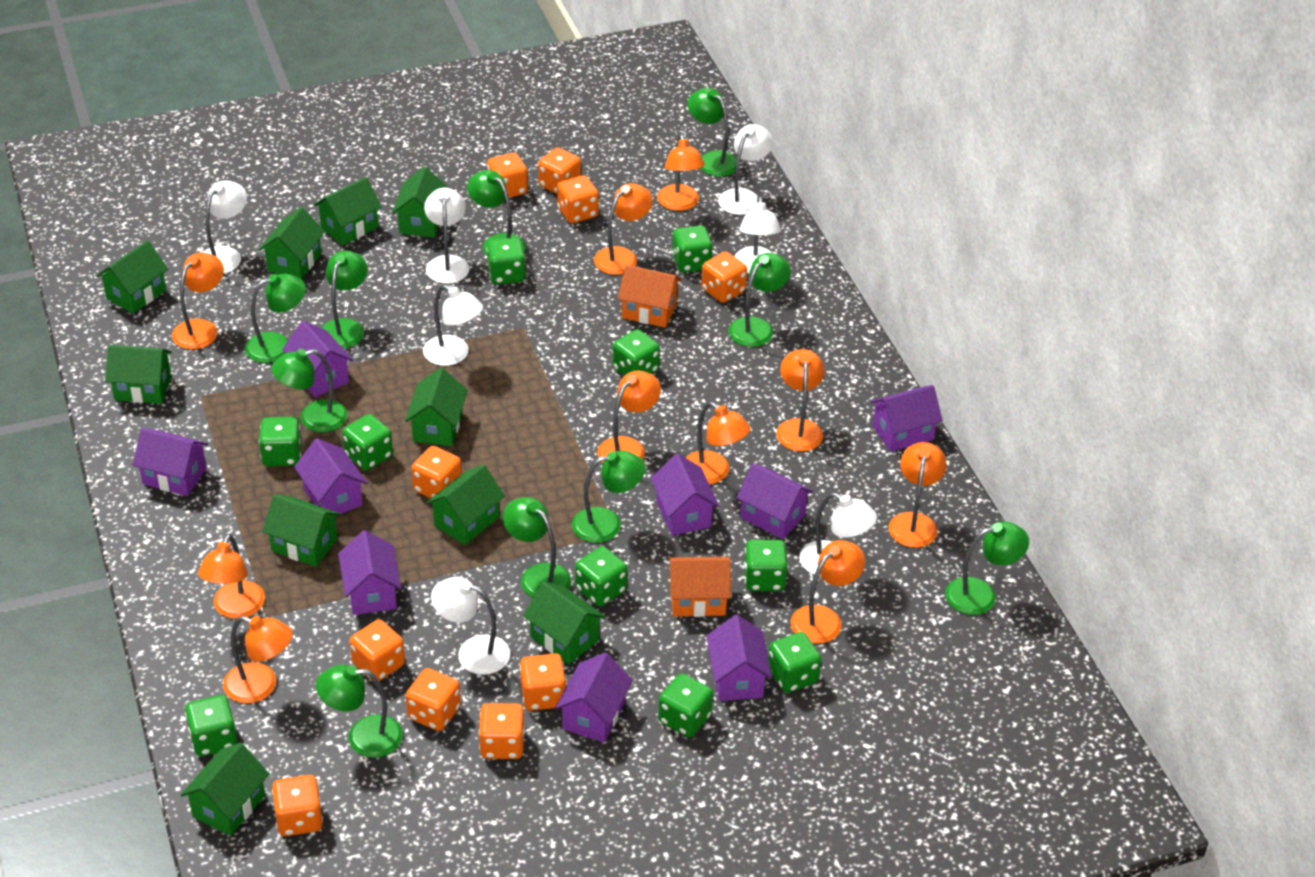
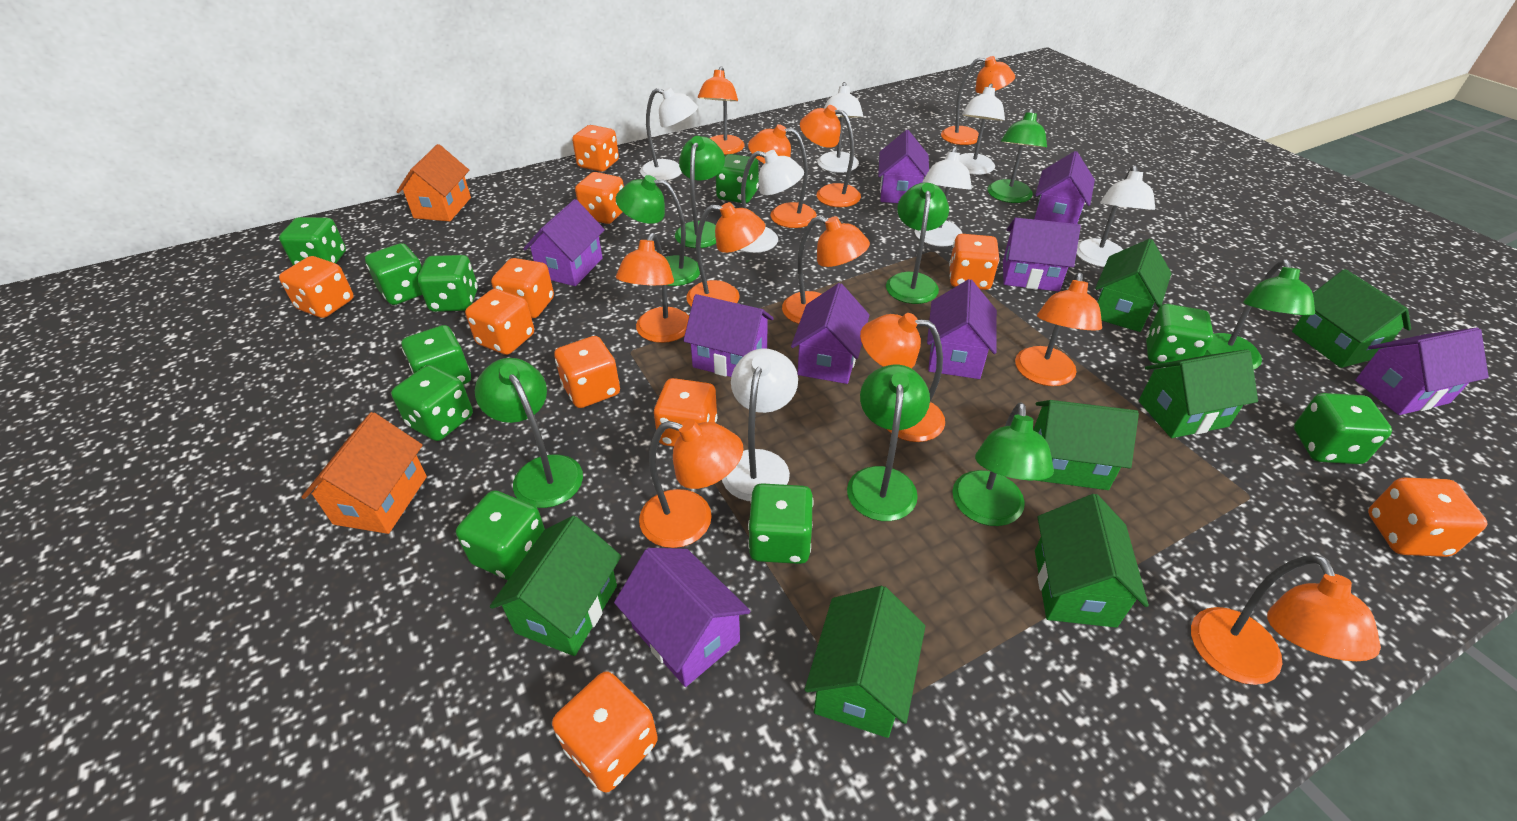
green house: [96,240,168,314] [105,345,172,404] [181,743,269,836] [259,207,325,279] [262,494,341,567] [313,177,382,245] [392,167,449,238] [405,368,468,446] [426,464,505,545] [523,581,606,665] = 10 -> [490,516,621,656] [805,586,925,738] [1033,400,1139,490] [1035,494,1149,628] [1095,239,1172,332] [1139,350,1258,438] [1292,269,1411,368] = 7
green lamp: [245,274,306,363] [271,349,348,432] [316,665,403,758] [321,251,368,349] [467,170,526,255] [503,497,571,597] [572,451,645,543] [687,88,737,176] [729,253,791,347] [945,522,1029,615] = 10 -> [475,358,583,508] [616,175,700,286] [675,136,725,248] [847,365,930,521] [886,183,949,304] [952,402,1054,526] [988,108,1047,203] [1204,259,1315,369] = 8
orange lamp: [172,253,224,349] [198,534,265,619] [223,616,293,703] [594,183,653,275] [598,371,661,463] [657,134,705,211] [686,402,750,484] [776,349,825,452] [790,540,865,644] [889,442,947,548] = 10 -> [616,233,689,343] [639,419,743,548] [686,202,765,307] [698,66,745,155] [748,124,817,228] [782,216,870,324] [800,105,861,207] [860,313,945,442] [941,56,1015,145] [1015,273,1102,386] [1191,555,1381,685] = 11

